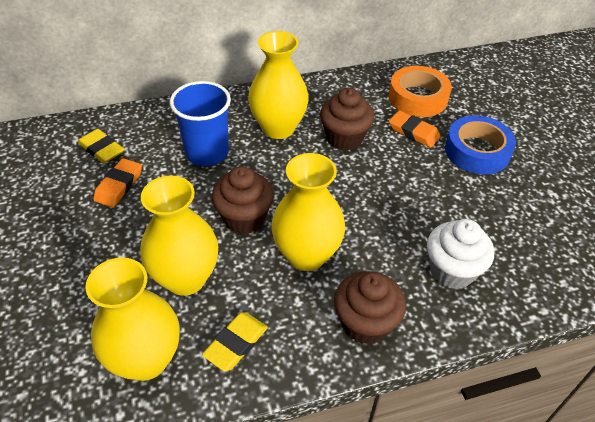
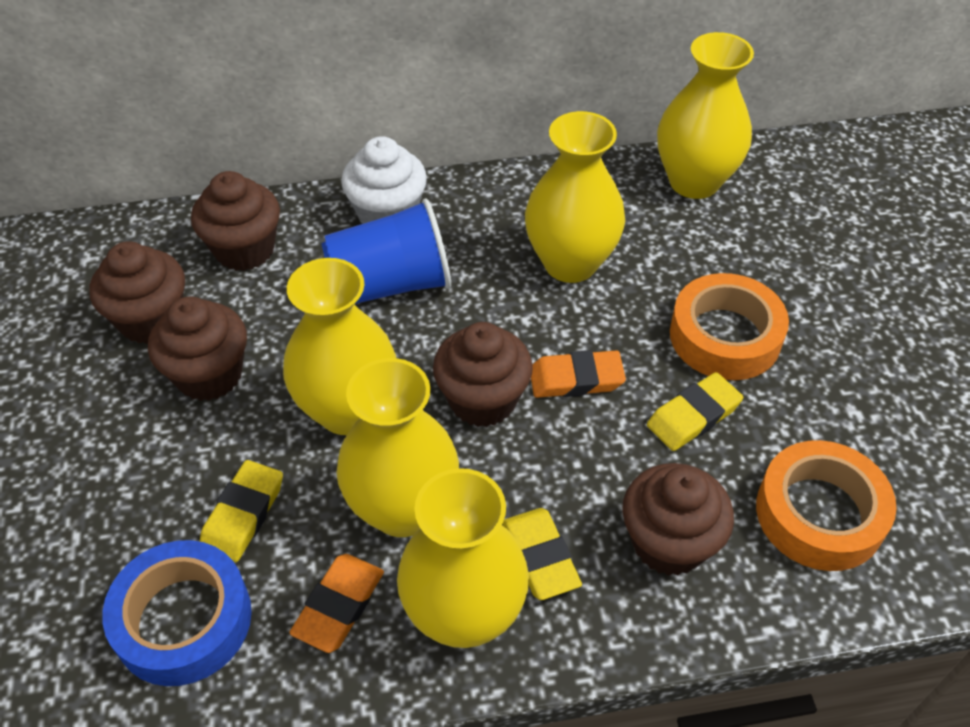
brown cupcake: [212,166,274,234] [320,88,374,151] [334,271,406,344] = 3 -> [90,242,185,344] [148,296,247,401] [191,171,280,271] [433,322,533,427] [622,463,734,576] = 5
orange tape: [389,66,452,117] = 1 -> [670,273,789,380] [756,440,897,571] = 2
yellow eraser: [77,129,124,163] [202,312,268,371] = 2 -> [199,460,283,563] [503,508,582,600] [647,372,743,451] = 3
yellow vase: [85,257,179,381] [140,176,218,296] [248,31,309,139] [271,153,345,271] = 4 -> [283,258,396,435] [337,358,459,537] [397,468,529,648] [525,111,625,283] [657,32,754,199] = 5

